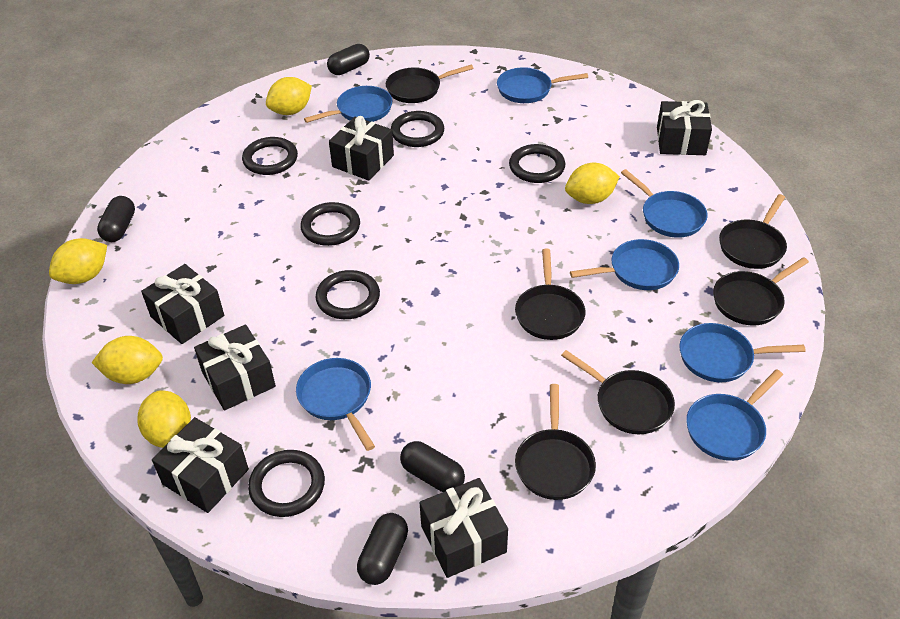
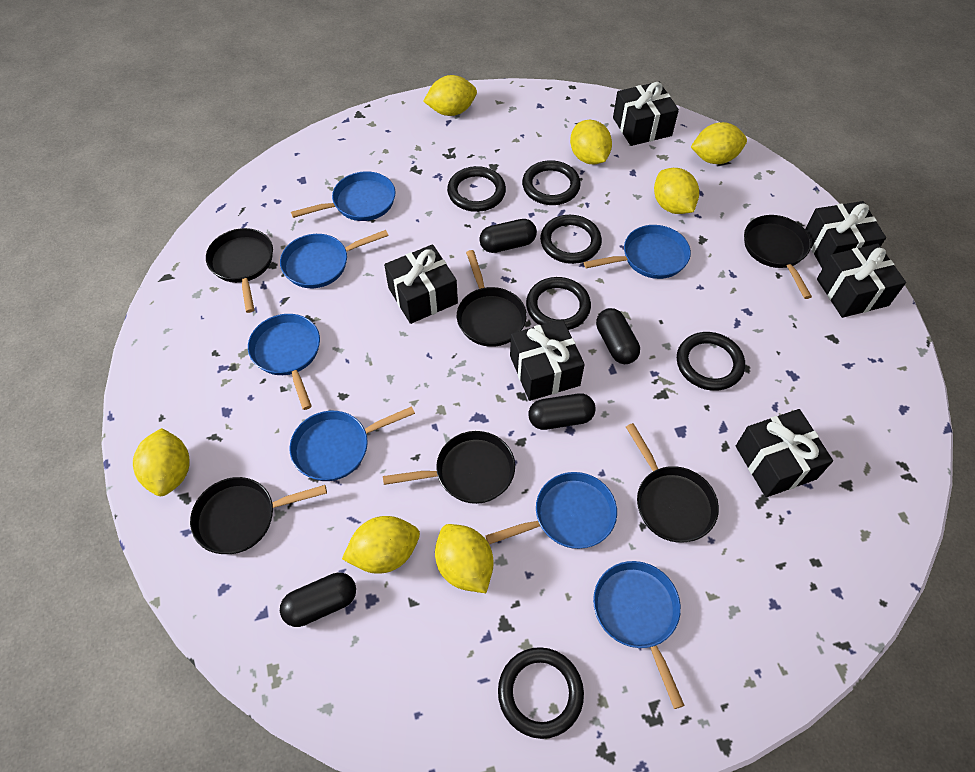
yellow lemon: [49,238,107,284] [91,336,163,384] [137,390,191,448] [266,77,312,115] [565,163,620,204] = 5 -> [133,428,190,496] [342,516,420,574] [423,75,477,116] [435,524,494,593] [570,120,612,164] [654,168,699,214] [691,122,747,164] = 7

